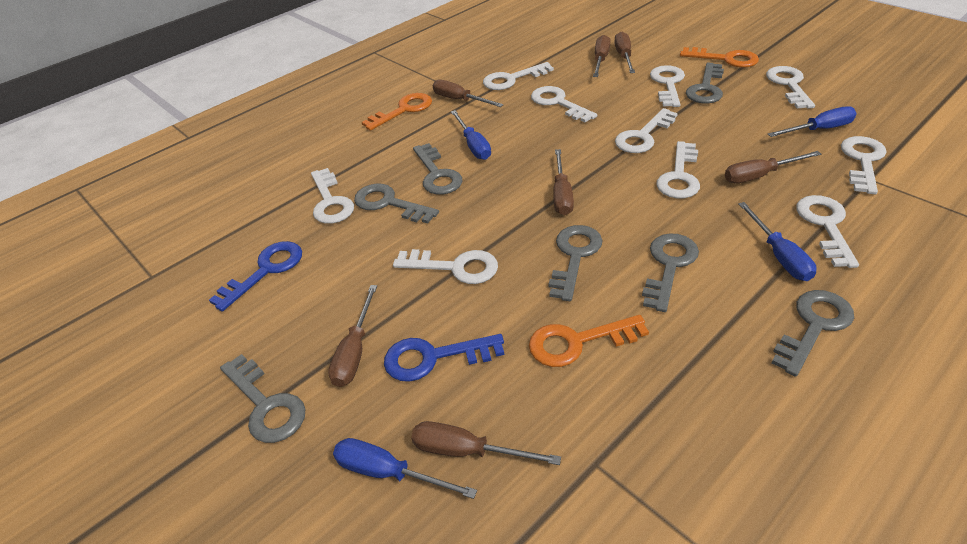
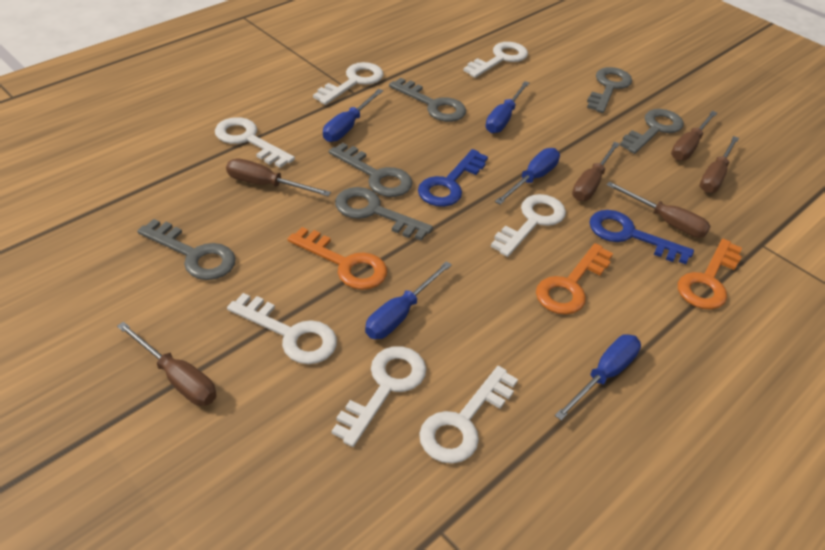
blue screwdriver: [333,438,477,499] [451,110,491,160] [738,202,817,281] [768,106,857,137] = 4 -> [323,89,383,142] [365,261,452,339] [486,81,529,133] [495,148,560,205] [555,334,641,420] = 5
brown screwdriver: [328,285,377,387] [411,421,561,465] [433,80,504,107] [553,149,574,215] [593,35,611,77] [614,31,635,73] [725,151,821,183] = 7 -> [117,322,217,406] [226,158,331,196] [572,142,620,201] [607,181,711,238] [671,111,717,161] [700,136,739,193] = 6
grey key: [220,354,306,443] [354,184,439,223] [413,143,463,195] [549,225,603,301] [642,233,699,312] [686,62,724,103] [772,290,854,377] = 7 -> [137,219,236,280] [329,143,413,197] [335,187,433,241] [389,78,466,122] [587,67,632,113] [620,109,684,154] = 6
white key: [311,168,354,224] [393,249,498,284] [483,62,554,90] [531,86,597,122] [615,108,678,153] [650,65,685,107] [656,141,700,198] [766,66,815,109] [796,195,859,268] [841,136,887,194] = 10 -> [215,117,295,168] [227,293,337,364] [313,62,383,105] [332,346,426,447] [419,366,518,464] [463,42,528,78] [491,194,566,257] = 7

